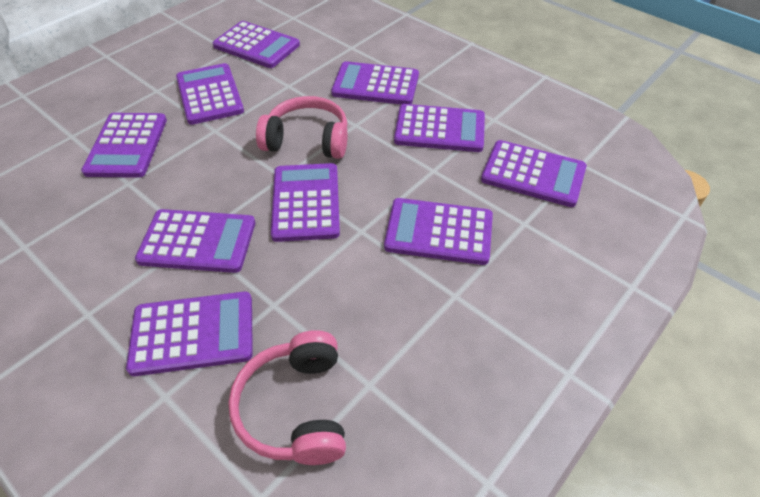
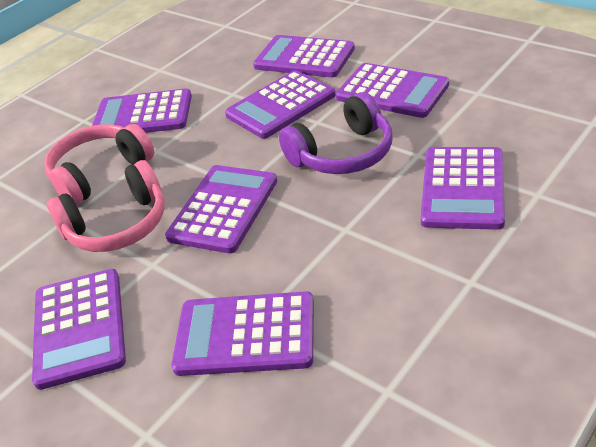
purple calculator: [81,113,167,178] [126,291,253,376] [135,209,255,273] [176,63,244,125] [213,21,300,68] [271,163,340,242] [331,61,419,105] [384,198,493,265] [394,104,485,152] [481,140,587,207] = 10 -> [32,269,126,390] [92,89,192,133] [165,165,277,253] [171,291,314,376] [225,70,336,139] [253,35,355,77] [336,63,449,118] [421,147,505,230] = 8
purple headphones: none = 0 -> [279,92,392,174] = 1

